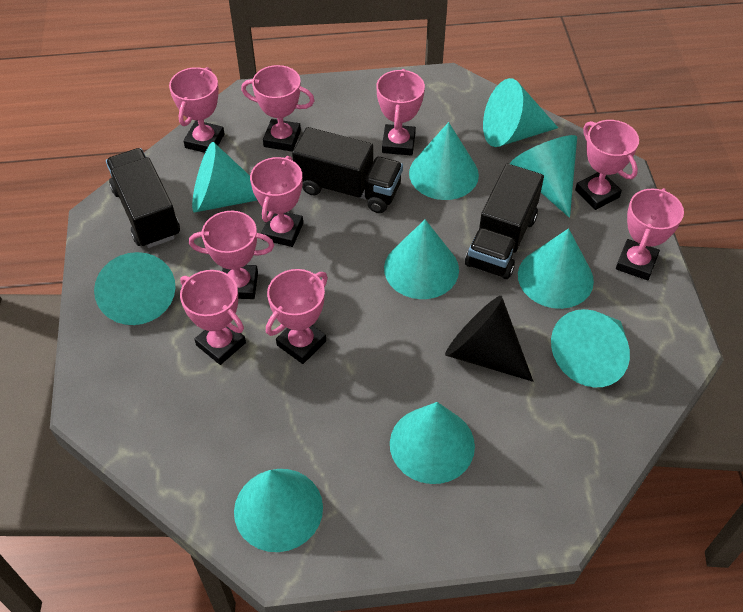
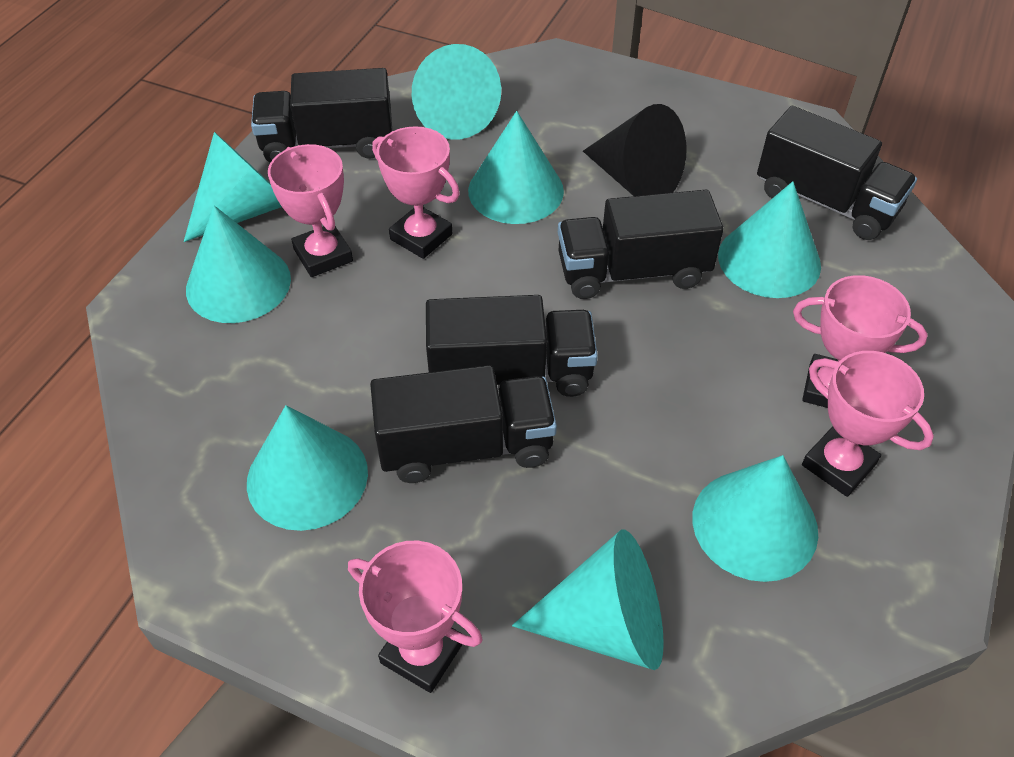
black truck: [106,148,180,248] [292,127,403,213] [465,164,544,279] = 3 -> [251,68,392,163] [370,365,557,483] [426,295,598,397] [558,190,724,299] [757,106,917,240] = 5
pink trophy: [169,67,225,153] [180,270,246,365] [189,211,274,299] [241,65,315,152] [250,156,303,247] [266,269,328,364] [376,69,425,156] [575,120,639,210] [616,188,684,280] = 9 -> [268,144,353,277] [348,541,483,693] [372,126,460,259] [793,275,928,408] [802,351,934,497] = 5
turquoise cone: [94,252,175,325] [192,142,257,212] [234,469,323,552] [384,220,459,299] [390,402,475,484] [409,122,479,200] [483,78,558,147] [510,135,577,218] [518,228,594,309] [551,309,630,388] = 10 -> [184,132,282,242] [186,205,291,323] [247,405,368,531] [412,44,501,139] [468,111,564,224] [512,530,664,670] [692,455,818,582] [718,181,821,298] = 8

